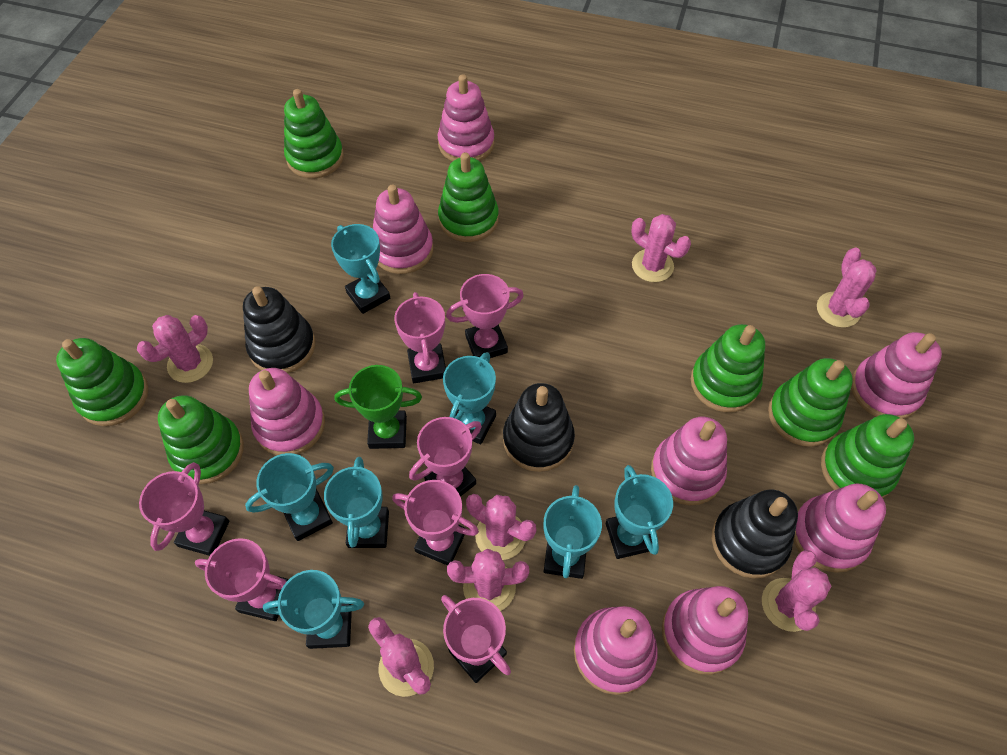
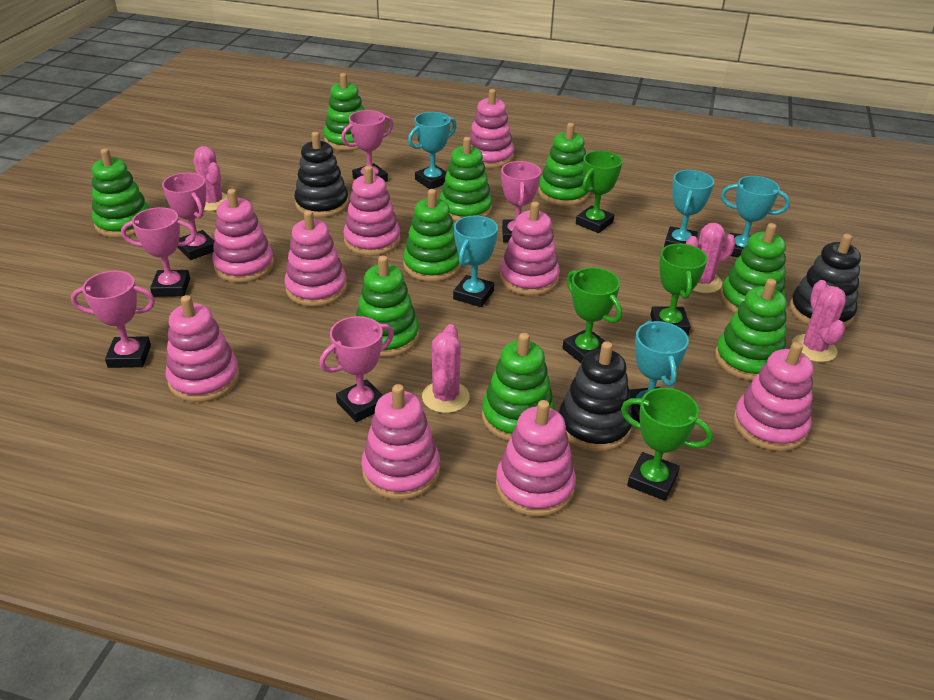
green stacking toy: [56,338,148,426] [158,395,244,484] [284,89,344,178] [438,153,499,242] [691,324,765,412] [768,358,853,447] [821,414,914,498] = 7 -> [92,148,150,238] [324,73,365,151] [356,255,419,357] [403,189,461,282] [439,137,493,221] [482,333,555,441] [538,123,590,206] [715,279,787,381] [720,223,786,313] = 9
green trophy: [335,365,422,449] = 1 -> [563,267,622,363] [576,150,623,233] [621,388,713,501] [650,243,707,335] = 4
pink cactus: [137,315,213,383] [368,617,434,697] [447,549,529,611] [466,494,536,560] [632,214,691,282] [762,550,832,632] [817,248,877,328] = 7 -> [193,146,228,211] [422,324,470,413] [686,223,736,293] [792,280,846,362] = 4
pink stacking toy: [249,368,325,455] [373,184,433,274] [438,74,494,161] [574,606,658,695] [651,417,727,505] [662,586,748,675] [794,484,886,573] [851,332,942,419] = 8 -> [165,295,240,402] [212,189,274,283] [284,210,347,307] [343,166,400,256] [361,384,440,500] [469,89,514,168] [496,400,576,517] [500,201,560,296] [733,342,813,451] = 9
pink trophy: [139,462,229,556] [195,538,288,621] [392,480,479,566] [394,292,446,383] [409,417,482,497] [441,595,511,683] [446,274,524,358] = 7 -> [71,271,155,368] [121,207,196,297] [162,173,214,260] [319,316,394,422] [341,110,393,182] [501,161,541,243] = 6
turquoise trophy: [245,453,334,541] [263,570,364,649] [324,457,389,548] [331,224,390,314] [443,352,496,444] [544,485,602,579] [606,465,673,559] = 7 -> [408,112,457,189] [453,215,498,307] [629,320,689,423] [664,170,714,247] [721,176,790,257] = 5

